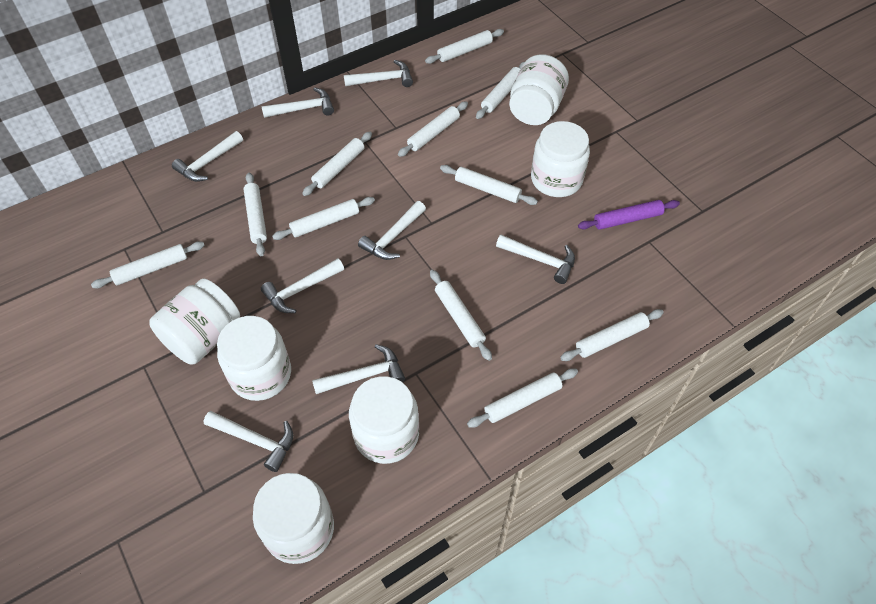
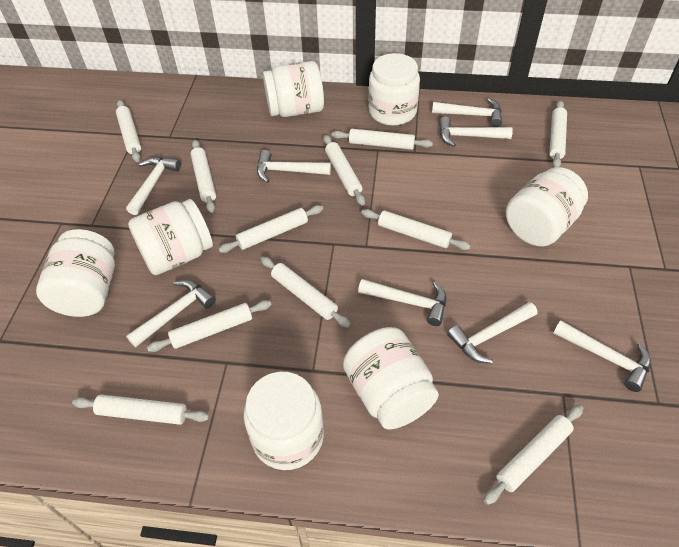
purple rolling pin: [578,200,680,230] = 1 -> none = 0
white jar: [149,278,240,364] [217,316,291,401] [253,473,334,564] [349,376,419,464] [509,54,569,125] [531,121,590,197] = 6 -> [36,229,115,317] [128,199,213,275] [244,372,324,470] [263,61,324,117] [343,327,439,429] [368,53,420,126] [506,167,588,246] = 7

